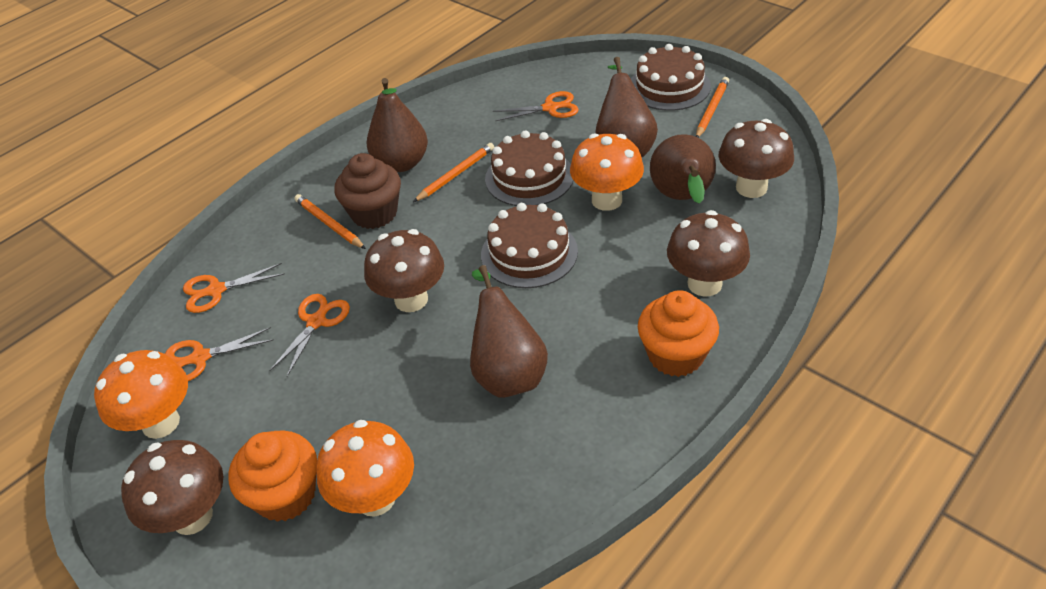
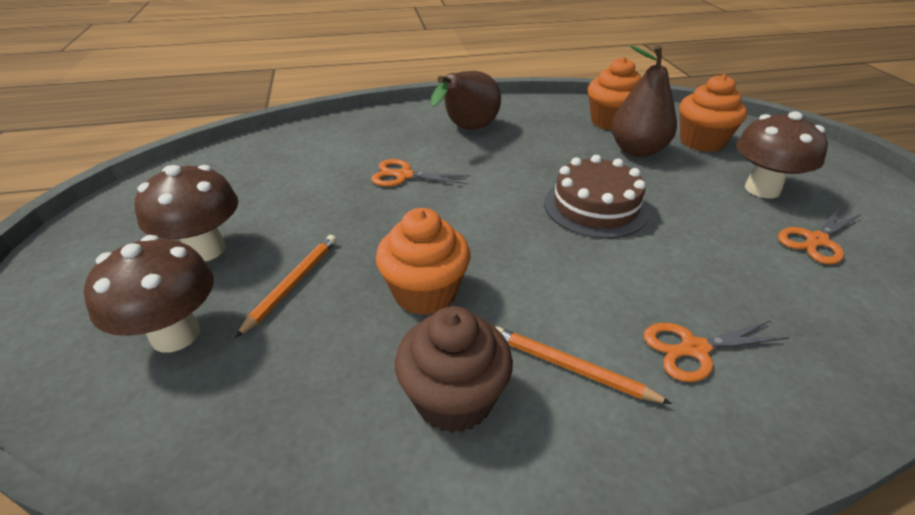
brown cake: [481,203,578,288] [485,130,573,206] [631,44,711,111] = 3 -> [544,155,649,239] = 1
brown mushroom: [121,440,223,535] [364,229,444,312] [667,210,750,297] [719,119,794,198] = 4 -> [84,235,214,353] [135,165,238,262] [736,111,828,198] = 3
brown pear: [367,78,428,172] [470,265,548,398] [595,57,658,157] [650,134,716,204] = 4 -> [430,71,501,130] [611,45,677,157] = 2
orange cupcake: [229,430,317,522] [638,290,719,377] = 2 -> [376,208,470,315] [588,57,642,130] [679,74,747,152] = 3
orange mushroom: [94,350,188,439] [316,420,414,517] [570,133,644,211] = 3 -> none = 0
orange pencil: [294,194,366,249] [413,143,494,202] [696,77,729,138] = 3 -> [235,235,337,338] [495,327,672,404] = 2
orange scissors: [165,327,274,381] [183,263,284,313] [269,294,350,377] [492,91,579,121] = 4 -> [371,159,471,187] [644,320,790,382] [778,207,861,264] = 3

